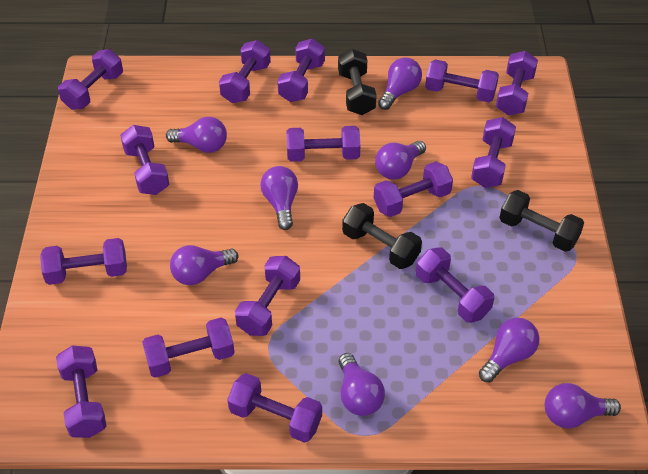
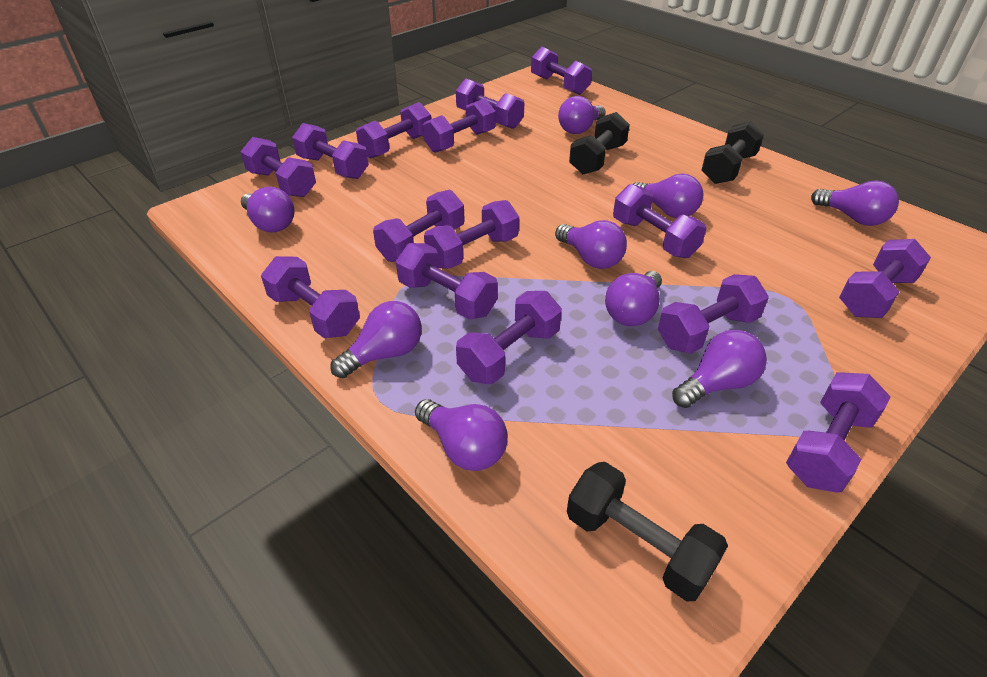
purple light bulb: [166,117,227,153] [170,245,239,285] [260,166,298,230] [339,353,385,416] [375,141,426,179] [378,57,422,110] [479,318,539,382] [545,383,621,429] = 8 -> [241,187,295,233] [330,301,422,378] [415,399,508,471] [555,220,627,269] [558,96,605,134] [605,271,662,326] [633,174,703,218] [672,330,767,408] [811,180,899,226] = 9

